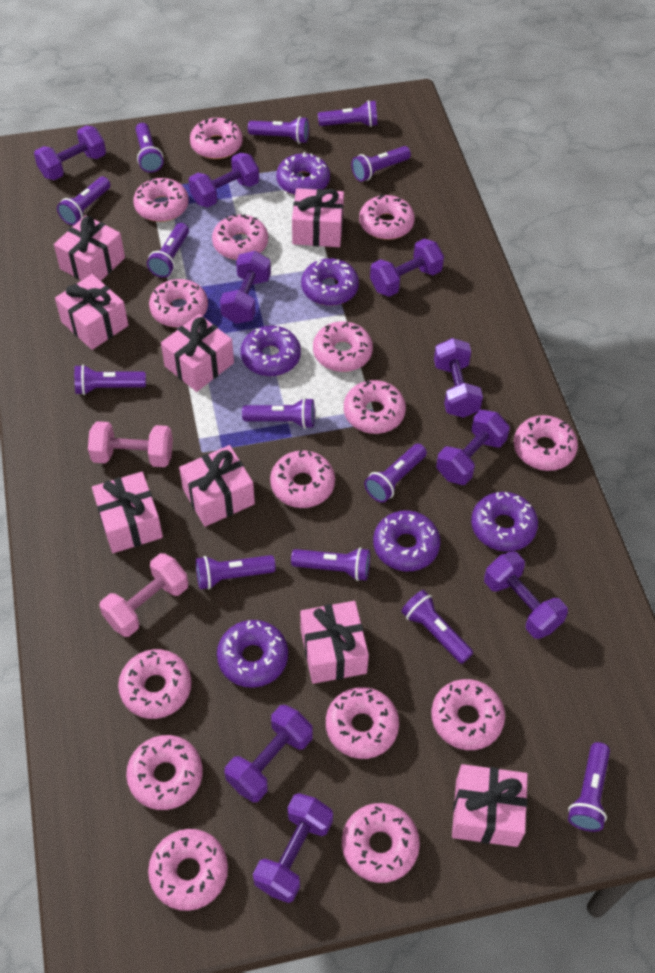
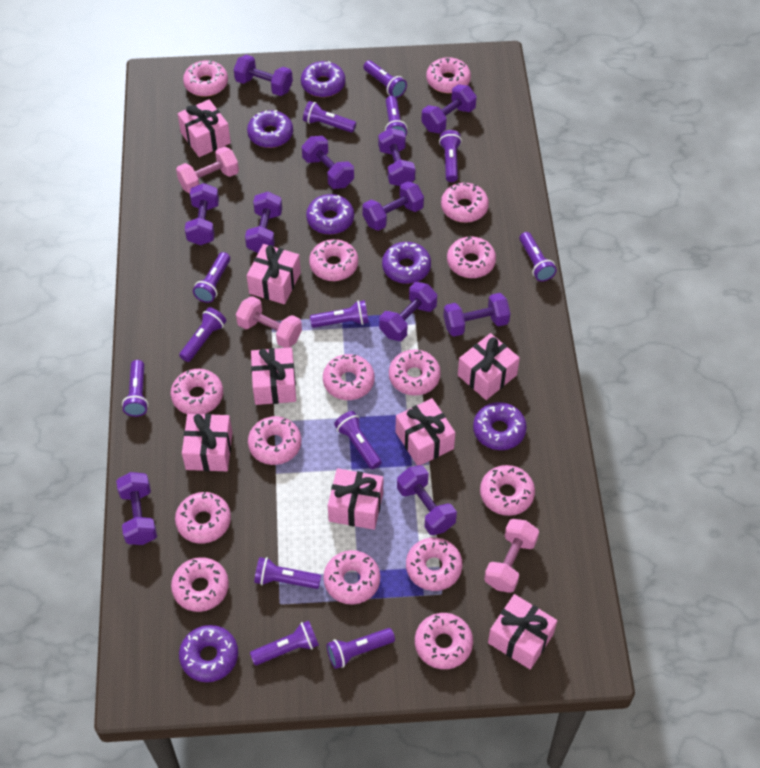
pink dumbbell: [88,421,173,467] [99,553,189,637] = 2 -> [176,146,239,193] [236,296,302,348] [484,519,539,593] = 3
purple dumbbell: [34,126,106,180] [189,153,259,208] [220,251,271,324] [225,705,313,802] [253,793,333,903] [370,239,444,297] [434,338,483,418] [436,410,510,485] [484,552,568,639] = 9 -> [116,472,157,545] [185,183,219,245] [234,55,293,96] [245,192,282,253] [302,136,354,189] [362,181,424,231] [378,128,415,186] [379,282,437,341] [397,465,457,535] [421,84,477,134] [443,293,510,337] = 11

